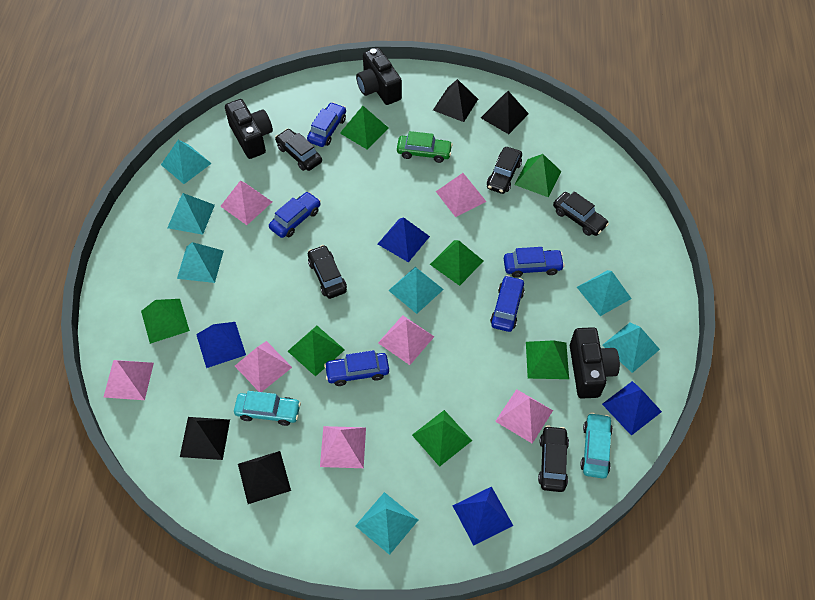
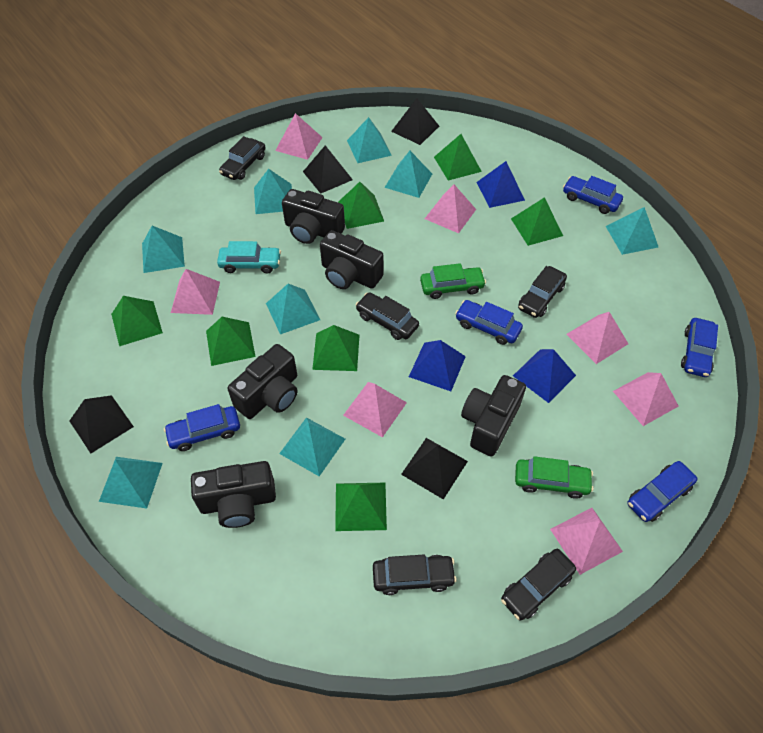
black camera: [225,99,273,159] [356,47,402,105] [570,327,620,399] = 3 -> [191,461,276,528] [227,344,297,419] [282,189,345,244] [320,230,384,289] [461,375,526,457] = 5
blue pyramid: [196,322,246,368] [378,217,430,262] [453,486,513,546] [602,381,662,436] = 4 -> [409,340,466,391] [476,161,525,208] [513,349,576,403] = 3
green car: [397,131,453,163] = 1 -> [420,263,486,299] [515,456,593,499] = 2
turquoise car: [234,391,301,426] [580,413,613,479] = 2 -> [217,241,281,273] = 1
turquoise pyramid: [161,140,212,184] [167,193,215,235] [177,242,224,283] [355,492,418,555] [388,267,444,314] [577,270,632,316] [603,322,660,373] = 7 -> [99,457,163,508] [142,226,185,273] [254,169,292,214] [266,284,320,334] [279,418,345,476] [347,117,392,163] [384,151,432,198] [606,207,659,255] = 8

